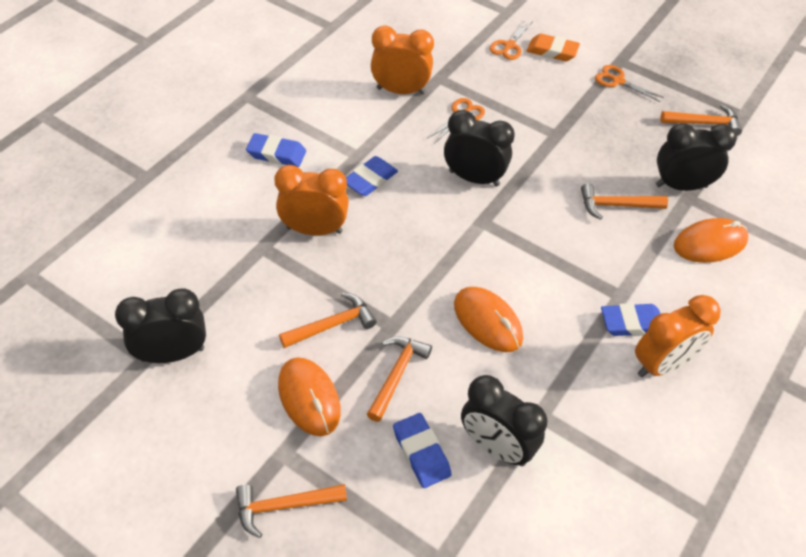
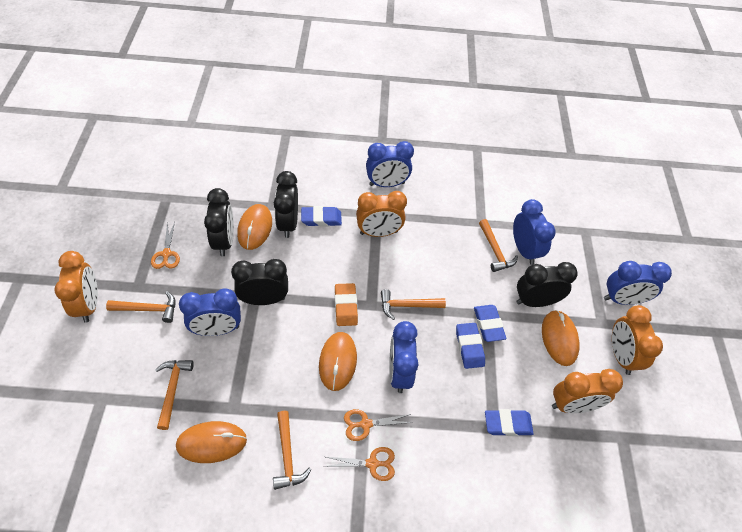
blue clock: none = 0 -> [179,289,241,336] [366,141,414,187] [389,321,419,393] [513,199,556,265] [604,261,672,305] = 5
orange clock: [275,165,349,236] [371,25,434,95] [635,295,721,377] = 3 -> [54,251,98,323] [356,191,407,237] [552,369,623,413] [612,305,663,375] = 4
orange mouse: [278,357,341,436] [454,287,523,352] [674,218,748,263] = 3 -> [176,421,247,463] [237,204,272,250] [319,332,357,391] [542,310,580,366] = 4

